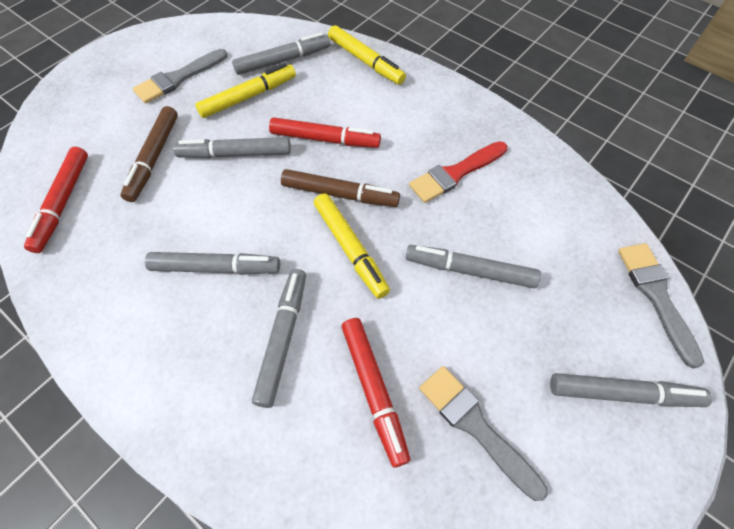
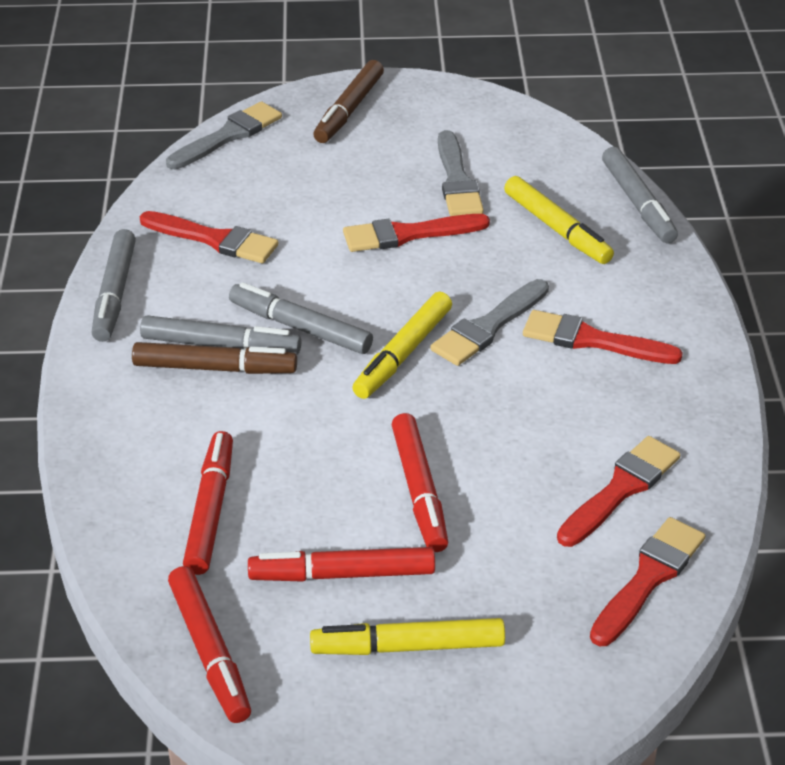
grey marker: [145,252,280,275] [173,137,291,158] [232,32,330,75] [252,269,306,408] [406,245,541,288] [550,373,712,407] = 6 -> [91,229,136,342] [140,315,301,355] [229,282,373,354] [602,147,678,243] = 4
red brush: [409,141,508,203] = 1 -> [140,211,279,263] [343,214,490,252] [523,310,683,364] [557,436,680,547] [590,517,705,646] = 5
red marker: [24,147,88,253] [269,117,381,148] [342,318,410,468] = 3 -> [168,566,251,723] [183,431,233,575] [248,547,435,582] [391,413,448,552] = 4

